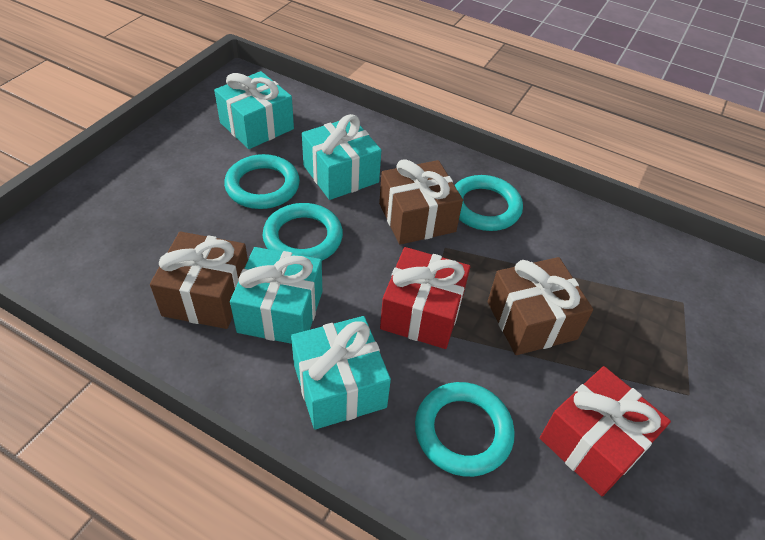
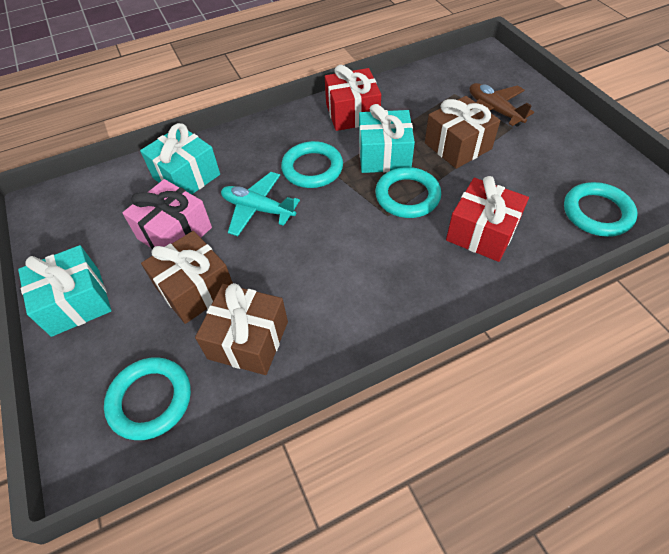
brown plane: none = 0 -> [469,83,534,127] = 1
pink gift: none = 0 -> [122,179,212,249] = 1
turquoise gift: [214,71,294,149] [230,247,322,344] [291,316,391,429] [302,114,381,200] = 4 -> [18,245,112,337] [140,123,220,194] [359,104,415,173] = 3
turquoise plane: none = 0 -> [221,172,300,236] = 1

